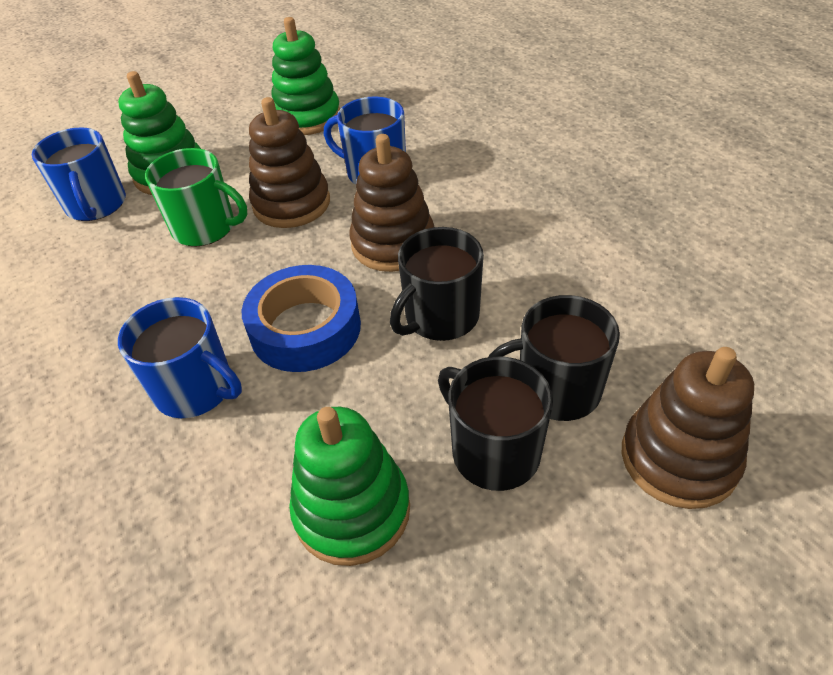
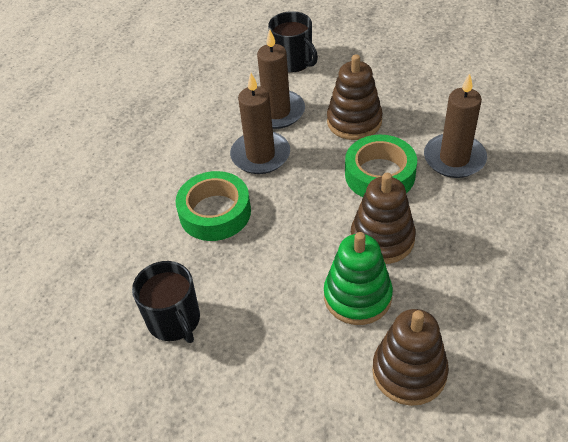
black mug: [390,227,484,341] [438,356,553,491] [488,295,620,421] = 3 -> [132,261,200,343] [268,11,318,73] = 2
blue mug: [32,127,126,221] [118,297,242,418] [324,97,406,184] = 3 -> none = 0
blue tape: [242,265,361,372] = 1 -> none = 0
brown candle: none = 0 -> [230,73,290,174] [257,29,305,129] [424,73,487,178] = 3
green mug: [145,148,247,247] = 1 -> none = 0
green stacking toy: [118,71,201,195] [271,17,340,135] [289,407,410,566] = 3 -> [324,232,393,325] = 1
green tape: none = 0 -> [176,171,251,241] [345,135,417,197] = 2

